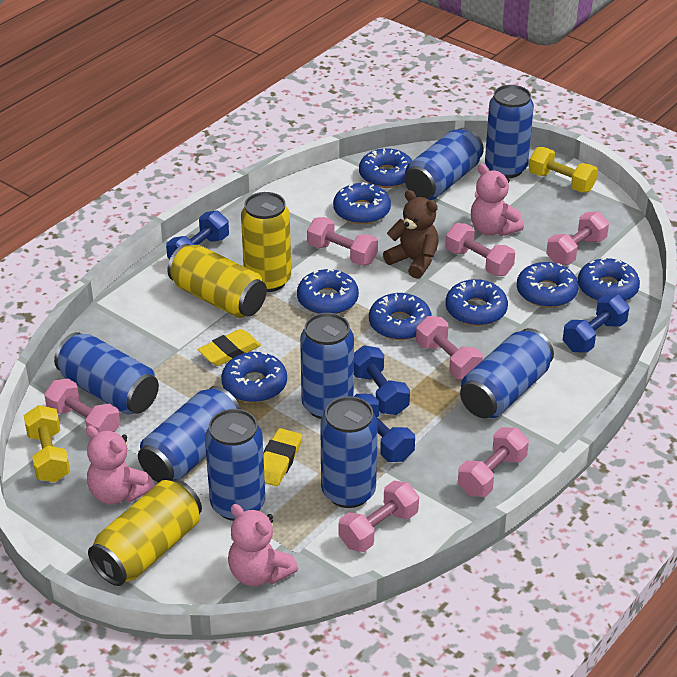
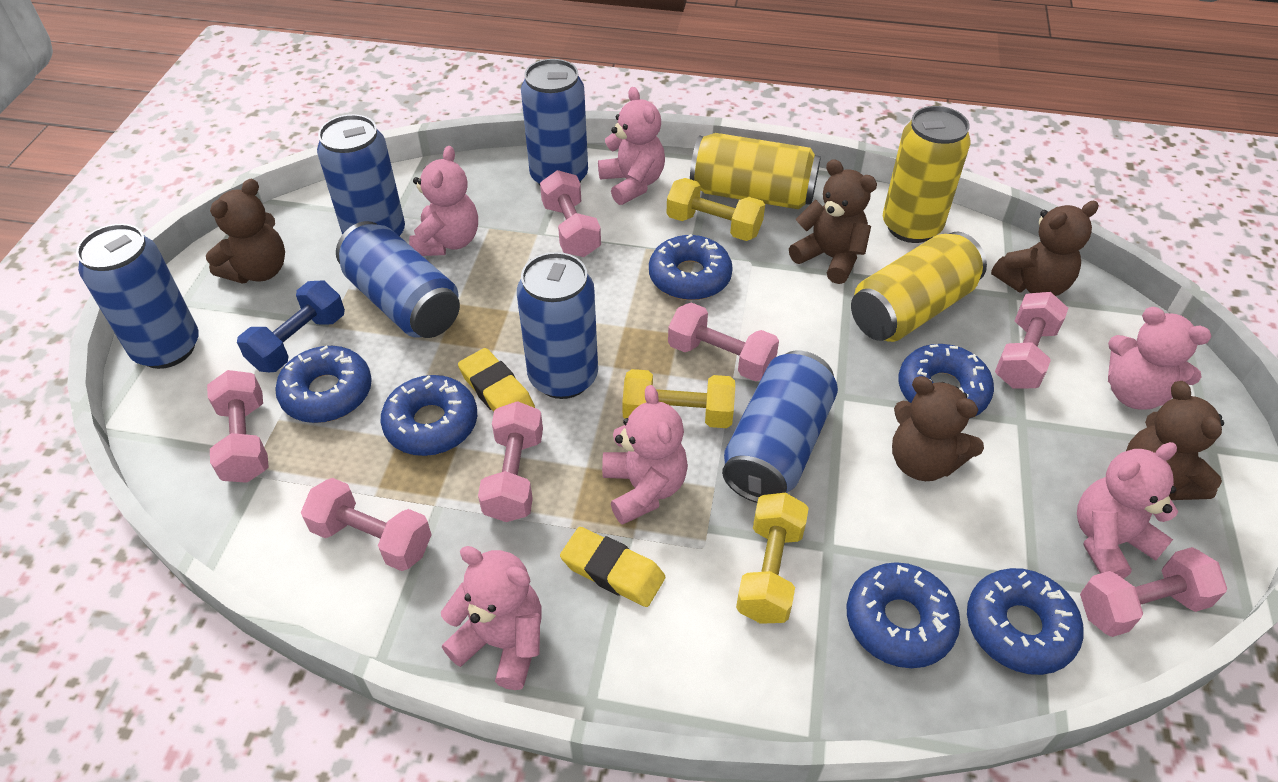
blue can: [54,332,159,415] [138,386,241,483] [205,409,265,521] [300,313,354,419] [320,396,378,508] [405,128,484,200] [460,328,554,418] [485,85,534,178] = 8 -> [76,224,199,369] [317,114,405,236] [336,221,460,338] [517,252,598,399] [521,59,588,185] [722,351,838,503] = 6
blue donut: [221,352,287,403] [297,268,359,314] [333,182,391,224] [359,148,412,188] [369,293,432,340] [445,279,508,326] [517,262,578,308] [578,258,640,301] = 8 -> [275,346,372,423] [381,375,477,456] [649,234,733,300] [847,562,960,668] [898,344,994,418] [967,568,1084,675] = 6
blue dumbbell: [166,210,229,260] [354,345,410,415] [354,394,415,462] [563,294,629,353] = 4 -> [237,281,345,372] = 1
brown teddy bear: [383,190,439,279] = 1 -> [206,179,285,283] [789,159,877,284] [892,376,984,481] [991,201,1099,296] [1126,381,1224,500] = 5
pink teddy bear: [86,425,155,505] [228,504,298,586] [471,164,524,236] = 3 -> [409,146,478,256] [441,546,542,690] [598,87,665,205] [602,385,688,525] [1077,442,1178,579] [1108,307,1211,410] = 6
yellow dumbbell: [24,405,70,482] [529,147,598,192] = 2 -> [622,369,735,428] [667,178,765,241] [736,493,809,624] = 3

